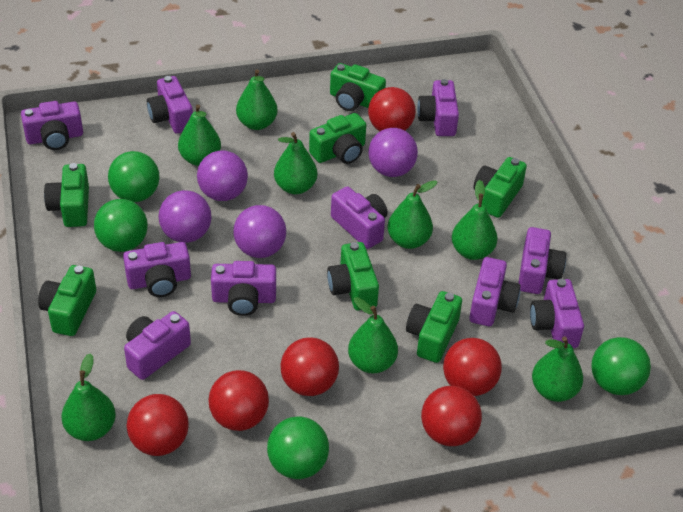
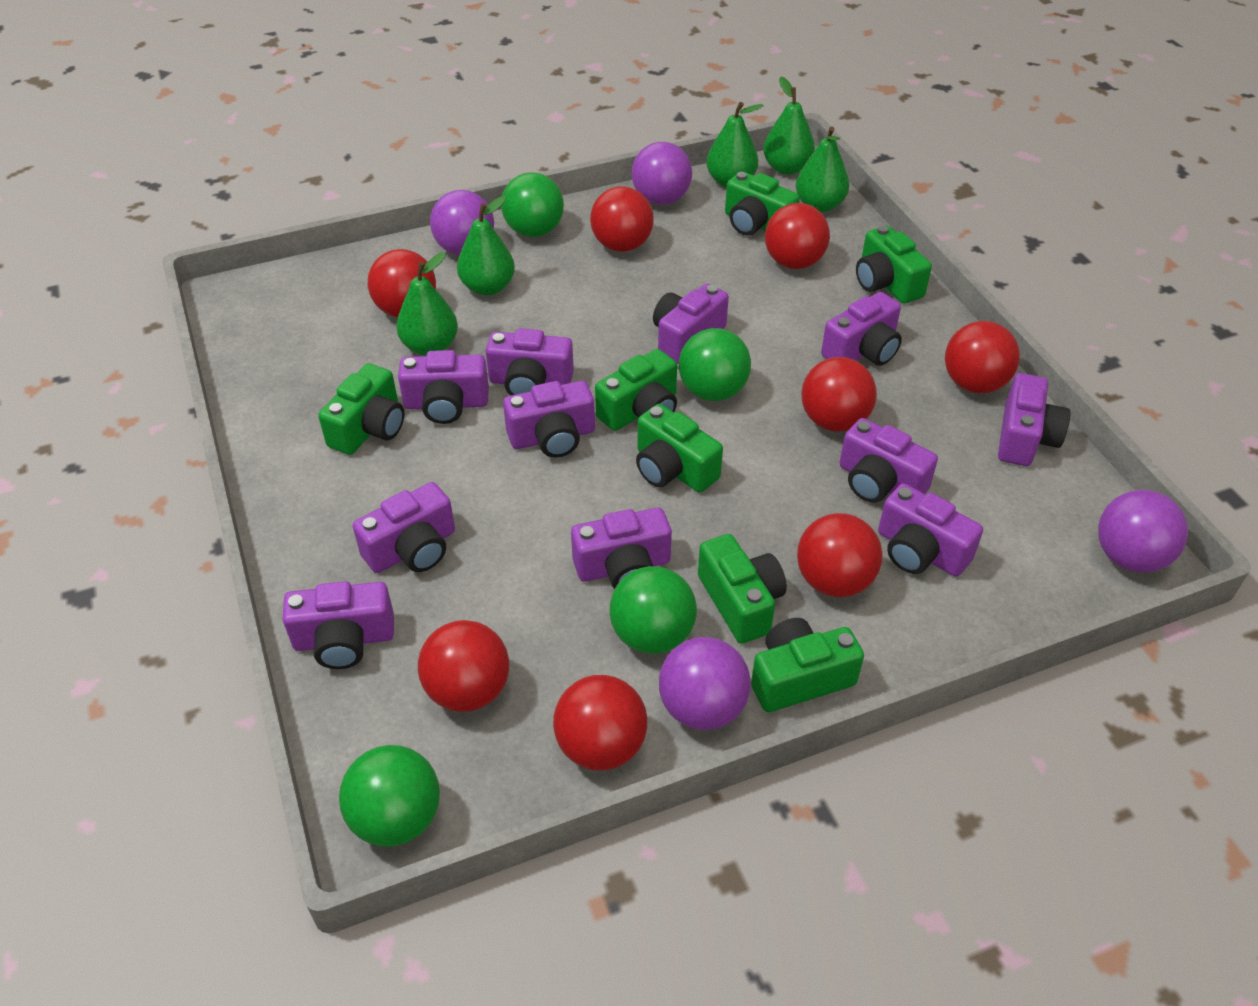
green pear: [61,353,116,441] [178,104,221,166] [236,69,278,130] [274,132,317,194] [348,297,398,373] [387,180,437,249] [452,180,498,260] [532,337,583,402] = 8 -> [396,253,458,356] [457,196,515,296] [706,102,764,188] [763,77,815,175] [796,126,849,212] = 5
purple camera: [21,101,83,150] [123,242,191,297] [124,311,191,380] [147,76,193,133] [211,261,276,316] [331,186,387,249] [417,79,459,136] [469,257,521,326] [518,227,566,294] [530,279,584,348] = 10 -> [282,581,394,669] [353,482,455,573] [398,350,489,424] [486,328,574,396] [503,381,595,458] [571,507,672,589] [653,284,729,364] [821,292,902,366] [839,418,938,503] [878,483,983,577] [998,373,1071,466] = 11
red ball: [127,394,189,456] [209,370,269,431] [281,337,339,396] [368,87,416,131] [421,386,482,446] [443,338,502,396] = 6 -> [368,249,436,317] [418,620,509,712] [553,675,647,770] [590,187,654,252] [765,203,830,269] [797,513,883,597] [801,357,877,432] [945,321,1020,393] = 8

